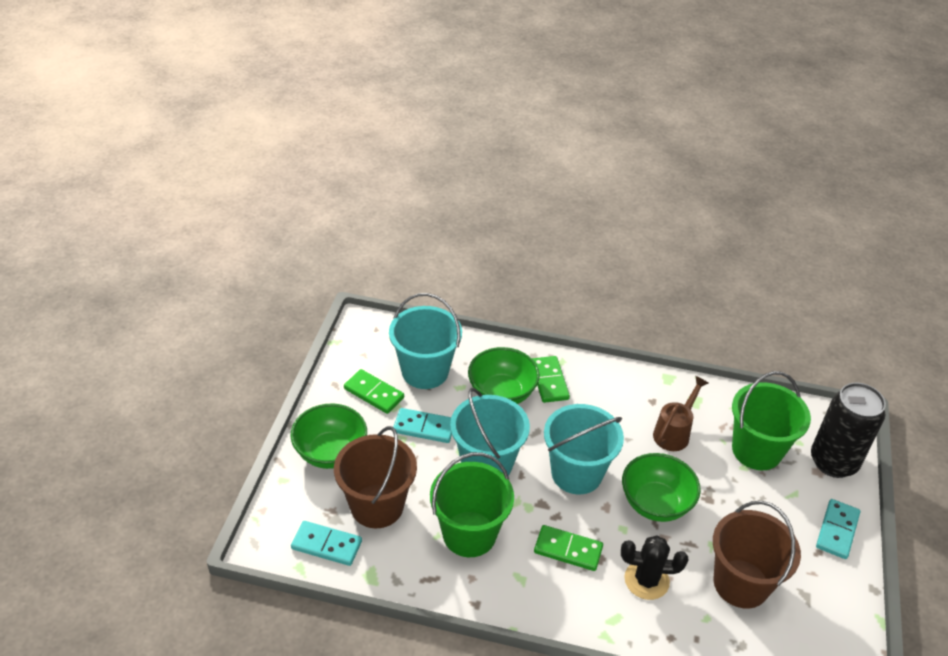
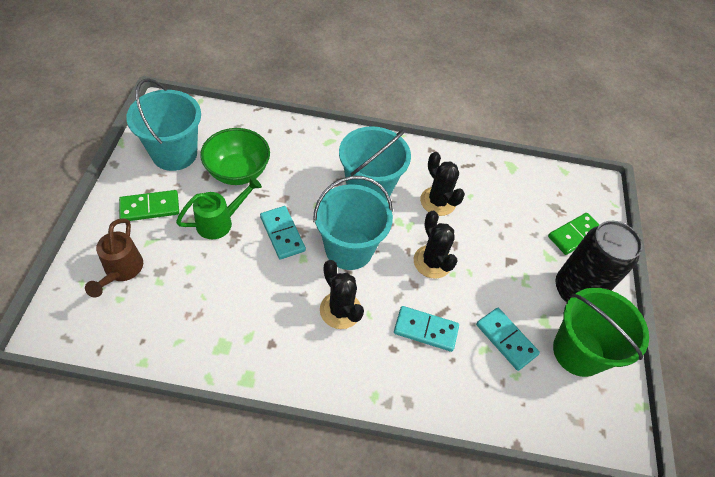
black cactus: [621,536,688,600] = 1 -> [320,260,364,329] [414,211,458,279] [420,152,465,216] = 3
brown bucket: [334,426,417,529] [713,501,801,608] = 2 -> none = 0
green bowl: [290,404,367,469] [468,347,540,404] [622,453,701,522] = 3 -> [200,128,270,185] = 1
green bucket: [430,452,514,557] [732,371,811,470] = 2 -> [553,288,649,377] = 1
green domino: [344,369,404,414] [532,356,570,403] [534,525,603,571] = 3 -> [119,190,179,221] [548,213,599,255] = 2
green watering can: none = 0 -> [176,176,262,239] = 1

